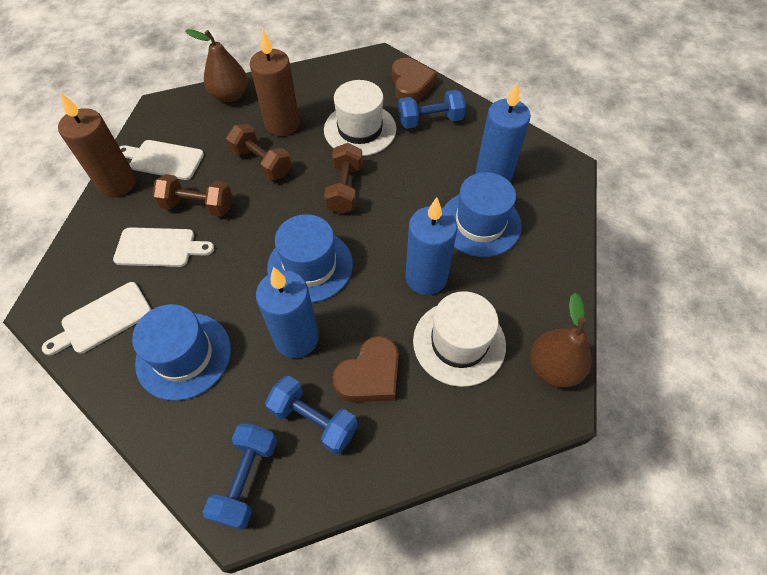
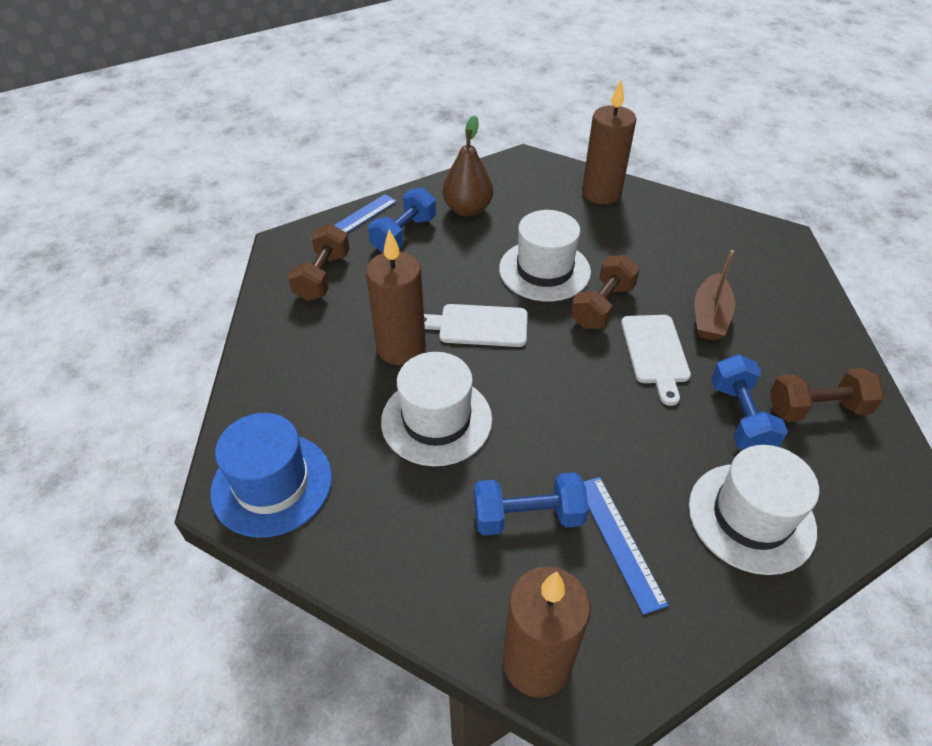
blue candle: [256,267,319,358] [405,197,457,295] [476,82,531,182] = 3 -> none = 0
blue hat: [132,304,231,401] [267,214,353,303] [444,172,522,257] = 3 -> [211,413,332,538] = 1
blue ruler: none = 0 -> [311,194,397,241] [584,477,669,615] = 2
brown boat: none = 0 -> [695,250,735,341] = 1
brown candle: [58,92,136,197] [250,29,300,136] = 2 -> [366,229,426,365] [503,566,590,698] [582,80,637,204] = 3
brown heart: [333,336,399,402] [392,58,437,103] = 2 -> none = 0
brown pear: [185,29,248,102] [530,293,592,387] = 2 -> [443,116,493,217] = 1
white cutting board: [42,282,151,356] [113,227,214,267] [119,140,204,180] = 3 -> [424,304,527,347] [621,315,691,406] = 2
white hat: [324,80,396,156] [413,291,506,387] = 2 -> [381,352,492,466] [499,210,591,302] [689,445,819,575] = 3

